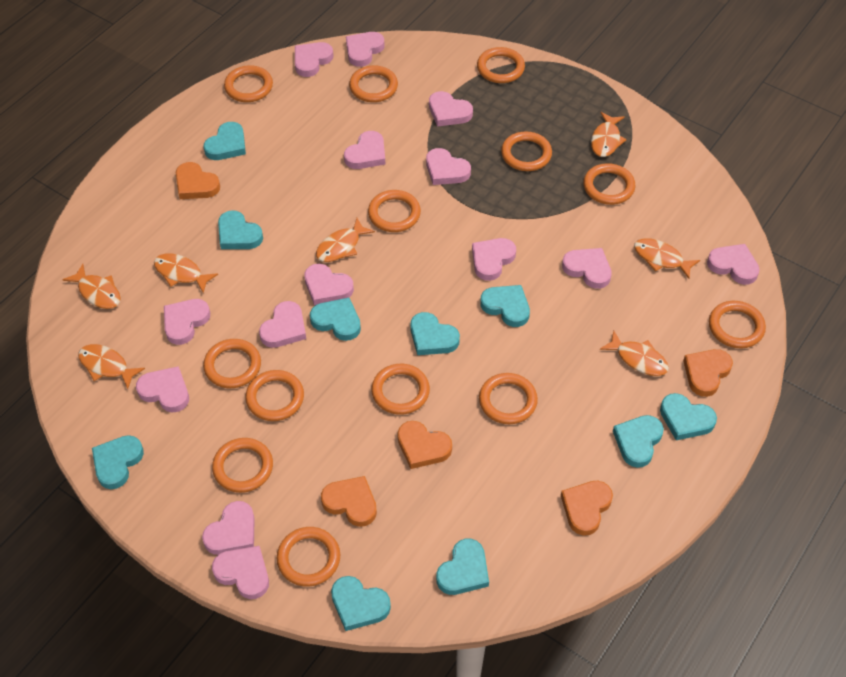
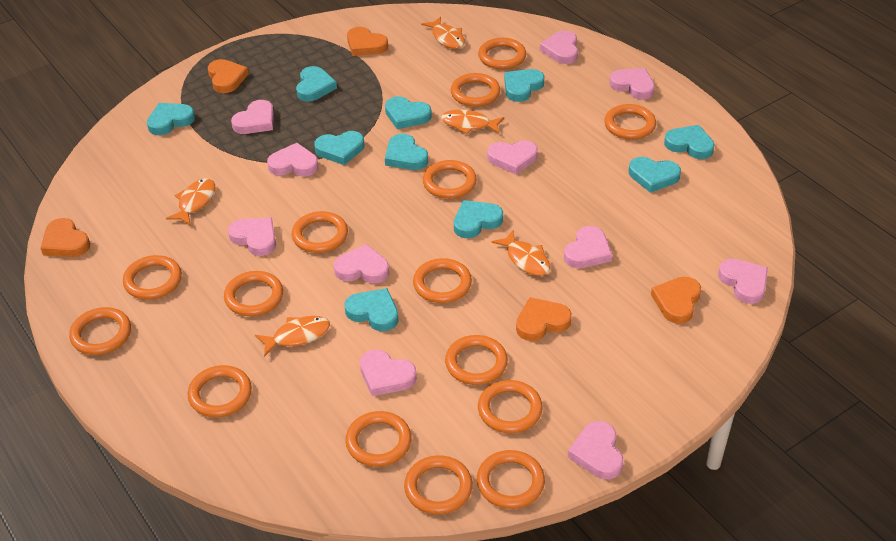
orange fish: [63,264,121,309] [78,344,145,389] [154,253,218,293] [316,218,375,262] [591,112,627,157] [600,331,669,376] [634,238,700,279] = 7 -> [166,178,215,225] [255,316,330,357] [421,17,465,49] [441,110,504,134] [492,231,550,276] = 5
orange ring: [203,339,261,388] [212,438,273,493] [224,65,273,102] [245,370,304,421] [277,527,340,587] [349,65,398,102] [368,190,421,232] [371,364,430,415] [477,47,525,83] [479,373,538,424] [501,131,552,171] [583,163,635,205] [709,301,766,349] = 13 -> [69,307,131,355] [123,255,182,300] [188,365,252,417] [224,271,283,316] [292,211,348,253] [345,411,412,467] [404,455,473,515] [413,258,472,303] [423,160,477,199] [445,335,508,385] [451,73,500,107] [477,450,545,509] [478,38,526,69] [478,380,543,433] [604,104,656,140] = 15
pink heart: [136,366,189,413] [164,299,210,345] [202,501,255,555] [212,546,269,599] [259,301,306,348] [295,42,333,77] [304,264,354,305] [344,131,385,169] [346,32,384,67] [426,148,471,185] [429,91,473,127] [472,238,516,281] [562,248,612,289] [707,244,760,285] = 14 -> [228,217,276,256] [231,100,274,134] [267,143,318,177] [334,244,389,283] [360,349,417,396] [487,140,538,175] [540,30,578,64] [564,226,612,268] [568,421,623,479] [609,68,655,99] [718,259,768,304] = 11

